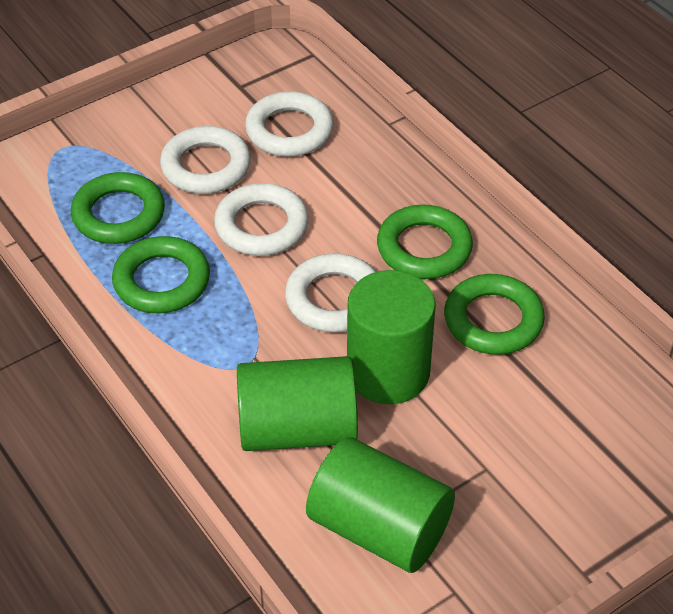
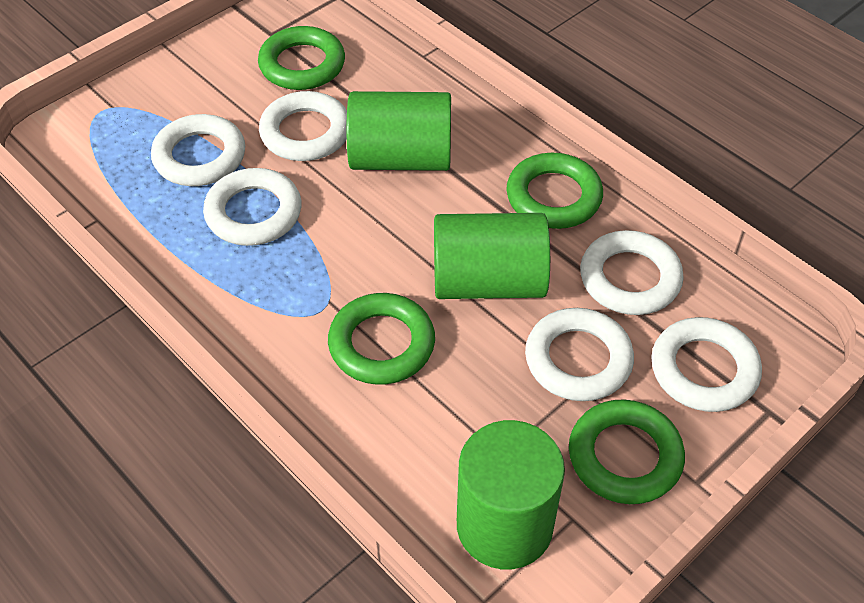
white ring: [160,126,251,194] [214,183,308,256] [245,91,333,157] [285,253,376,332] = 4 -> [151,114,245,186] [203,168,302,246] [259,91,347,161] [525,308,634,401] [580,230,684,315] [651,317,762,412] = 6

